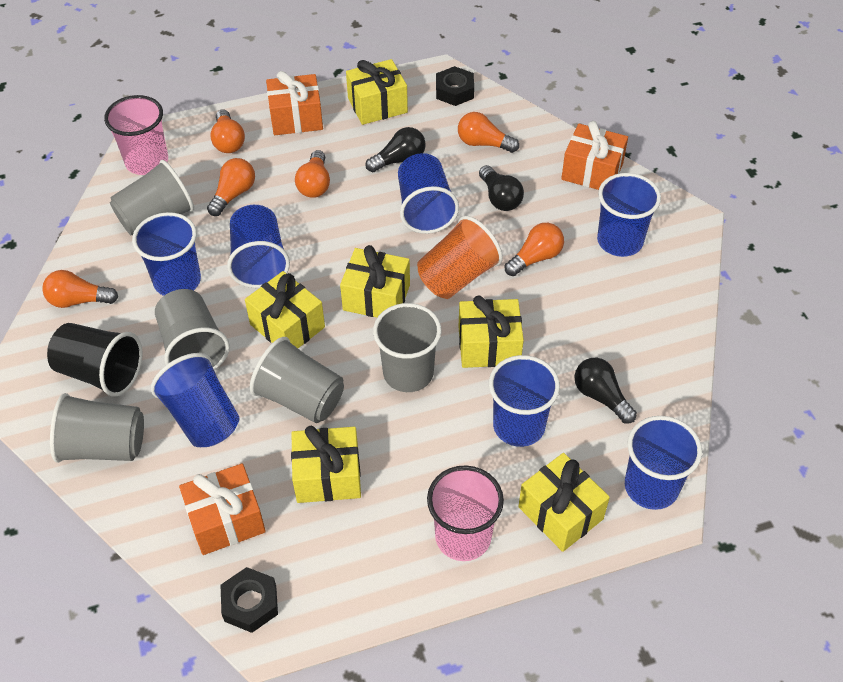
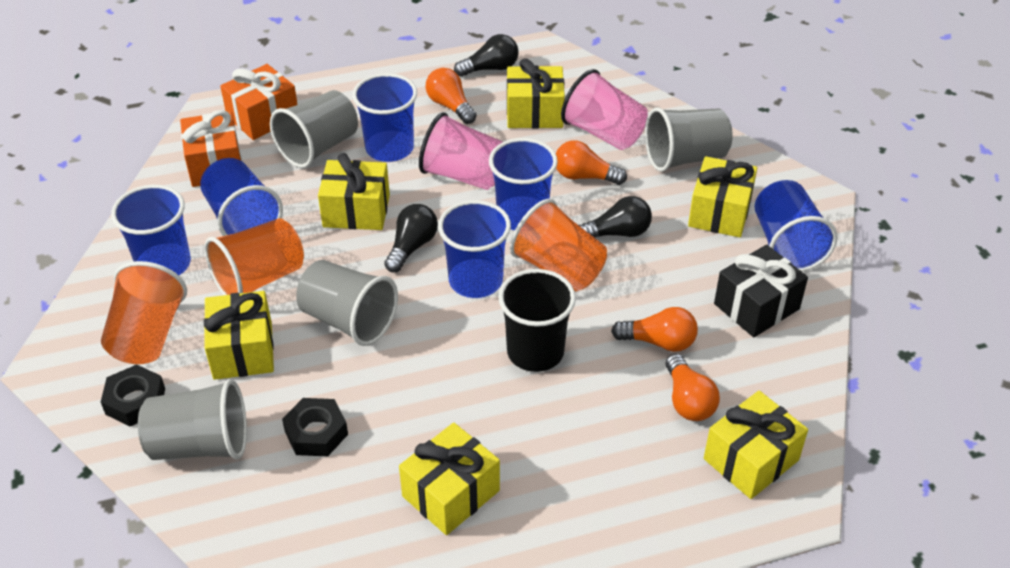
black gift: none = 0 -> [714,245,808,337] = 1
blue cup: [132,212,201,296] [151,353,240,447] [227,205,290,288] [398,153,459,234] [489,355,560,447] [597,173,661,257] [625,416,702,510] = 7 -> [111,185,191,275] [200,158,283,236] [352,73,417,162] [438,200,511,298] [489,138,558,230] [754,180,838,272] = 6
grey cup: [50,393,144,463] [110,160,194,236] [155,289,230,370] [250,337,344,423] [373,303,442,392] = 5 -> [138,379,247,460] [270,90,358,168] [296,260,398,346] [645,107,733,172] = 4
orange cup: [417,216,503,299] = 1 -> [101,261,187,364] [204,218,304,295] [510,199,607,291] = 3
orange gift: [179,463,266,555] [266,71,323,135] [561,121,628,190] = 3 -> [180,110,242,187] [220,64,298,140] = 2
orange light bulb: [42,270,118,308] [207,158,255,216] [210,109,245,153] [295,150,330,198] [458,112,519,153] [505,223,564,276] = 6 -> [426,68,477,124] [556,140,627,185] [611,307,698,352] [666,354,720,421] = 4

